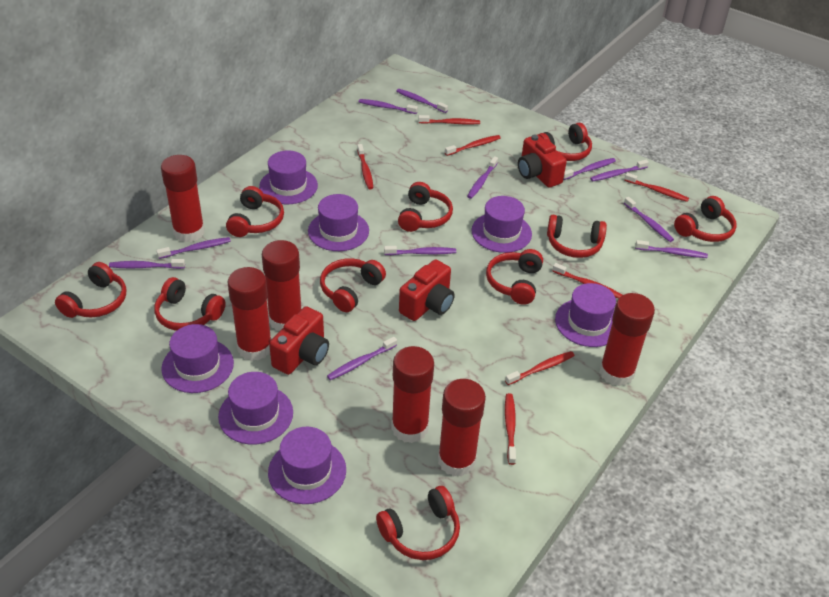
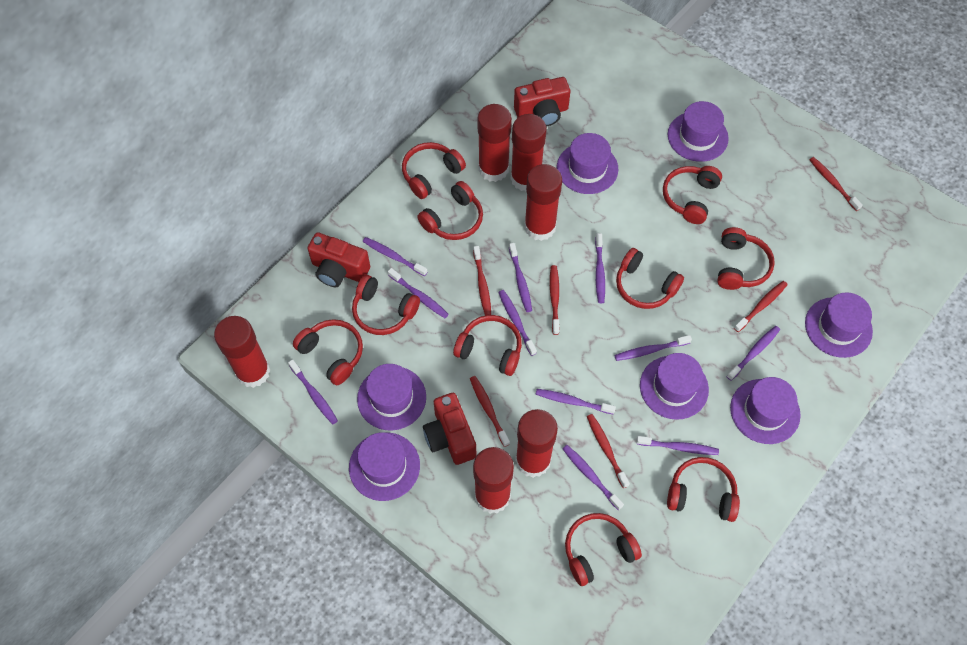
red toothbrush: [357,144,373,189] [418,115,480,125] [445,135,501,156] [505,351,575,385] [505,393,516,465] [553,263,622,299] [624,173,689,202] = 7 -> [470,376,510,447] [473,246,491,315] [550,265,560,335] [587,414,630,488] [734,281,788,332] [809,157,863,211] = 6

